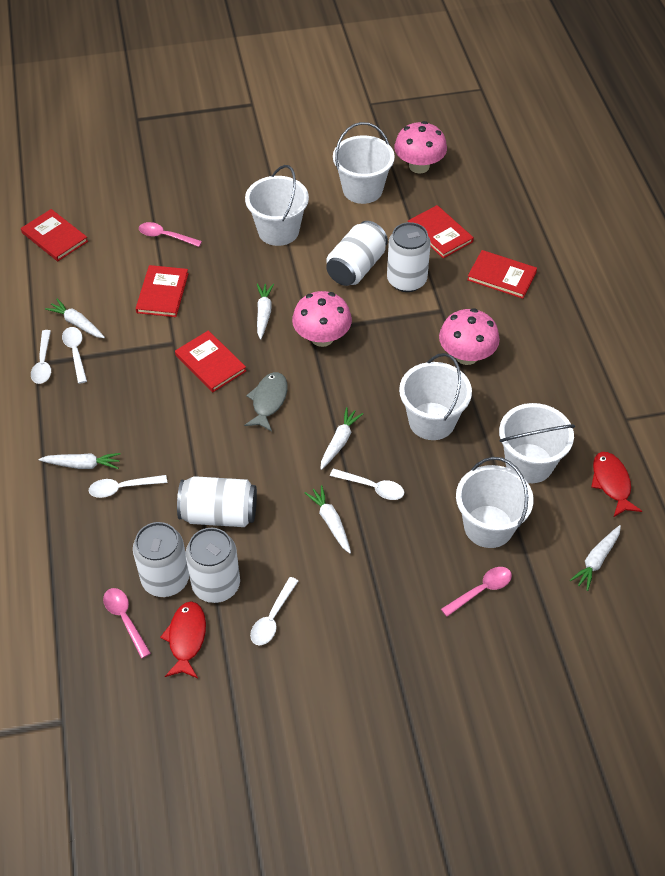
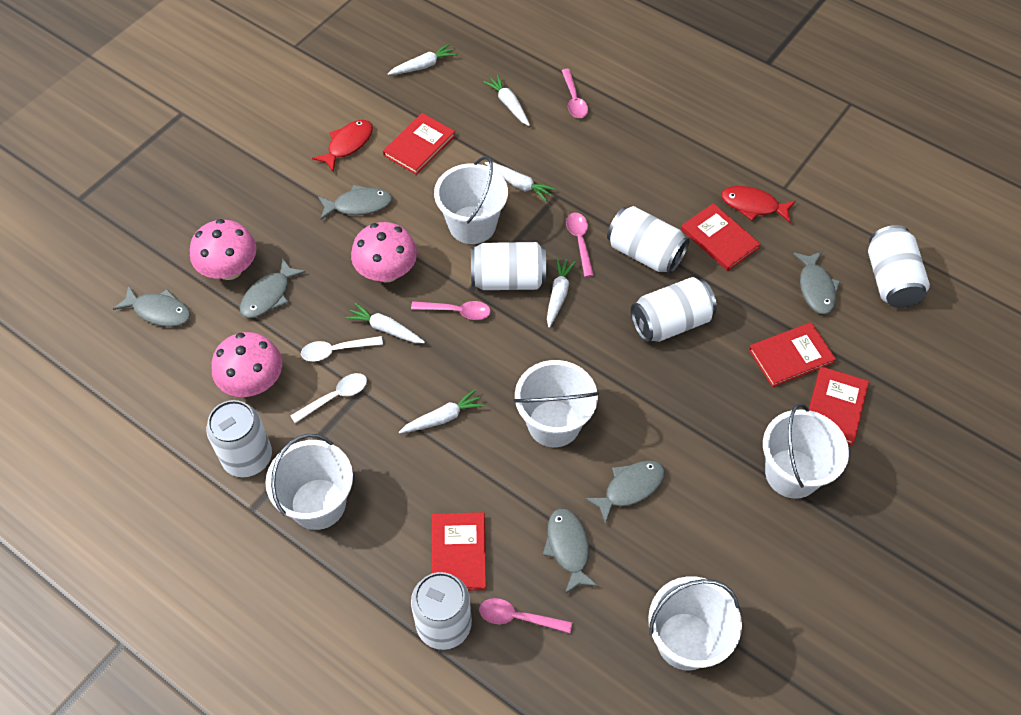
grey fish: [244,372,287,432] = 1 -> [113,285,191,327] [240,258,306,318] [318,185,393,220] [543,508,599,594] [585,460,665,524] [793,251,840,314] = 6
pink spoon: [103,588,151,659] [139,222,202,247] [441,567,512,617] = 3 -> [411,301,491,320] [479,598,572,633] [561,69,588,118] [566,213,594,277] = 4
white can: [133,522,189,597] [177,476,257,527] [185,528,240,603] [326,221,388,286] [387,222,431,292] = 5 -> [206,400,272,477] [411,572,472,650] [471,242,546,290] [607,206,689,274] [631,277,717,342] [868,225,930,308] = 6
white spoon: [31,330,51,384] [62,327,87,384] [89,475,167,498] [250,577,298,646] [330,468,404,500] = 5 -> [290,373,367,423] [301,336,383,362] = 2

